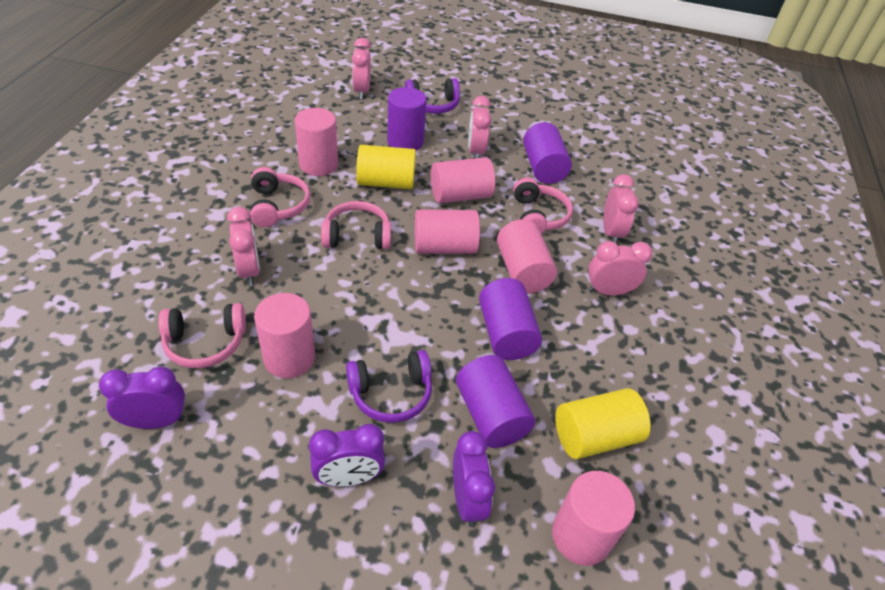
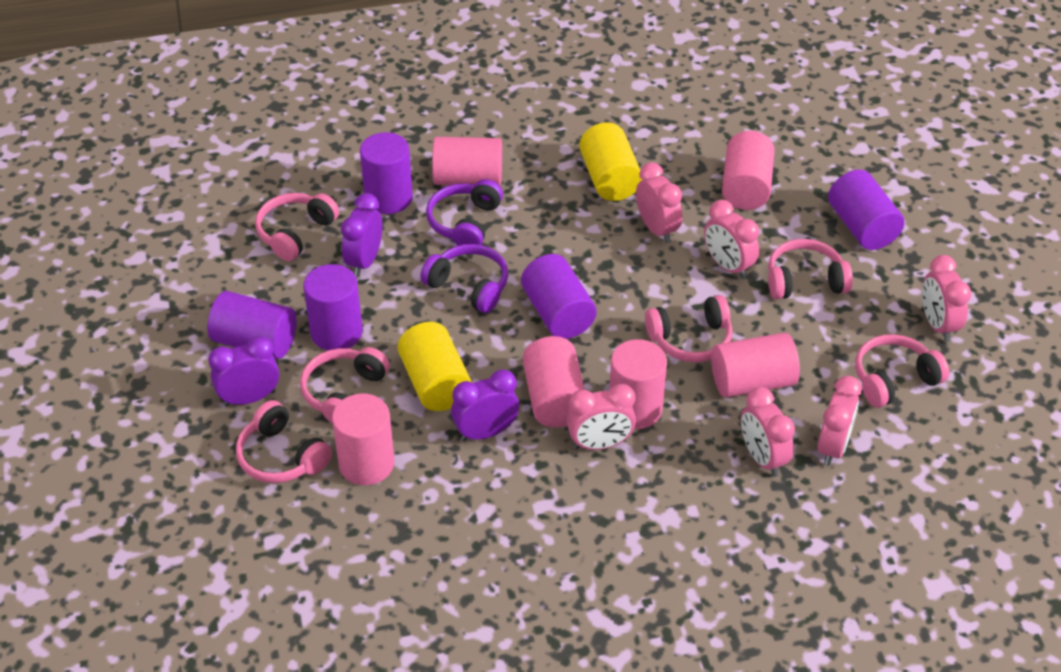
pink clock: [227,207,260,286] [352,38,371,99] [468,96,492,158] [588,241,652,296] [603,174,639,243] = 5 -> [567,384,636,450] [636,162,682,243] [704,200,759,279] [741,387,795,477] [818,376,862,466] [922,255,971,342] = 6
pink headphones: [158,303,246,368] [250,167,311,227] [321,201,391,249] [513,177,573,234] = 4 -> [236,400,332,483] [255,193,339,261] [300,347,390,424] [645,295,733,362] [768,239,853,299] [855,334,949,408] = 6
purple cylinder: [387,87,427,151] [456,355,535,448] [479,278,542,360] [523,122,572,184] = 4 -> [207,291,297,359] [303,264,363,350] [360,132,413,214] [521,254,597,339] [828,169,904,250] = 5

